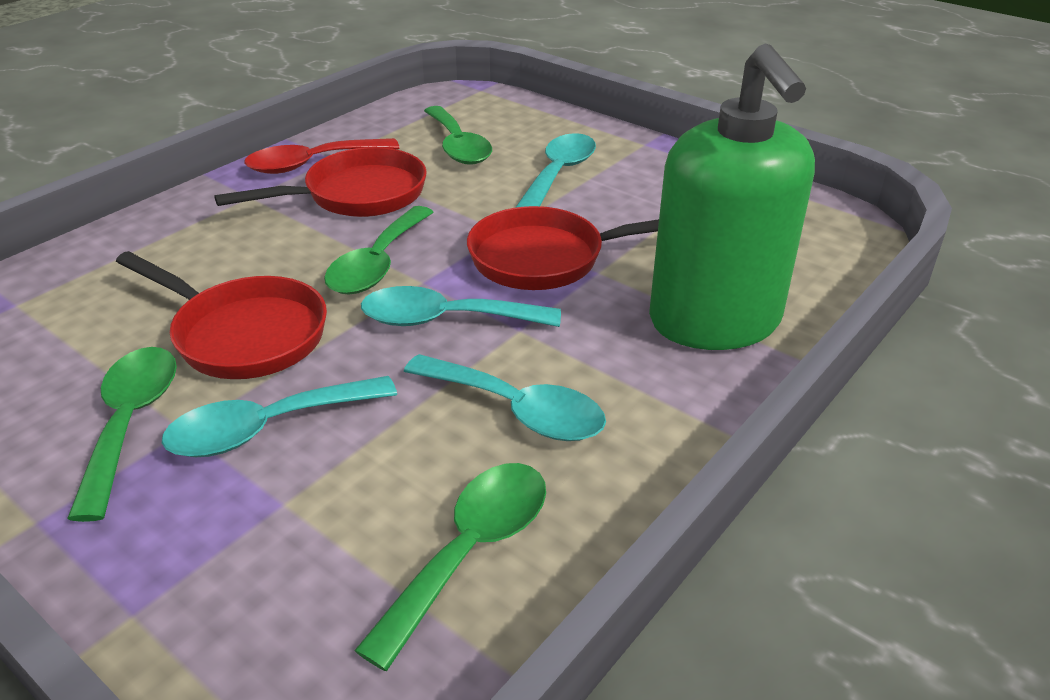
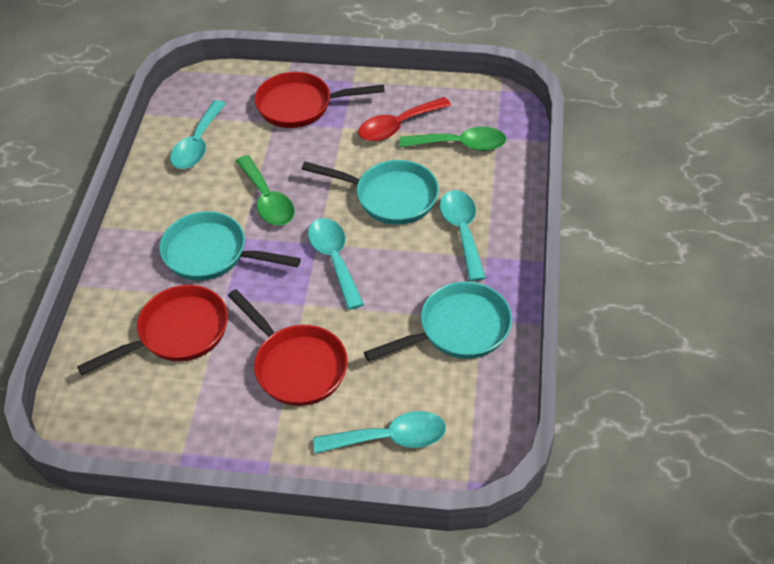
green soap dispenser: [649,44,815,350] = 1 -> none = 0
green spoon: [67,347,177,522] [324,206,433,295] [354,463,546,671] [424,106,492,165] = 4 -> [236,155,295,225] [399,127,506,151] = 2
turquoise pan: none = 0 -> [159,211,301,281] [302,160,439,225] [364,282,512,361] = 3

